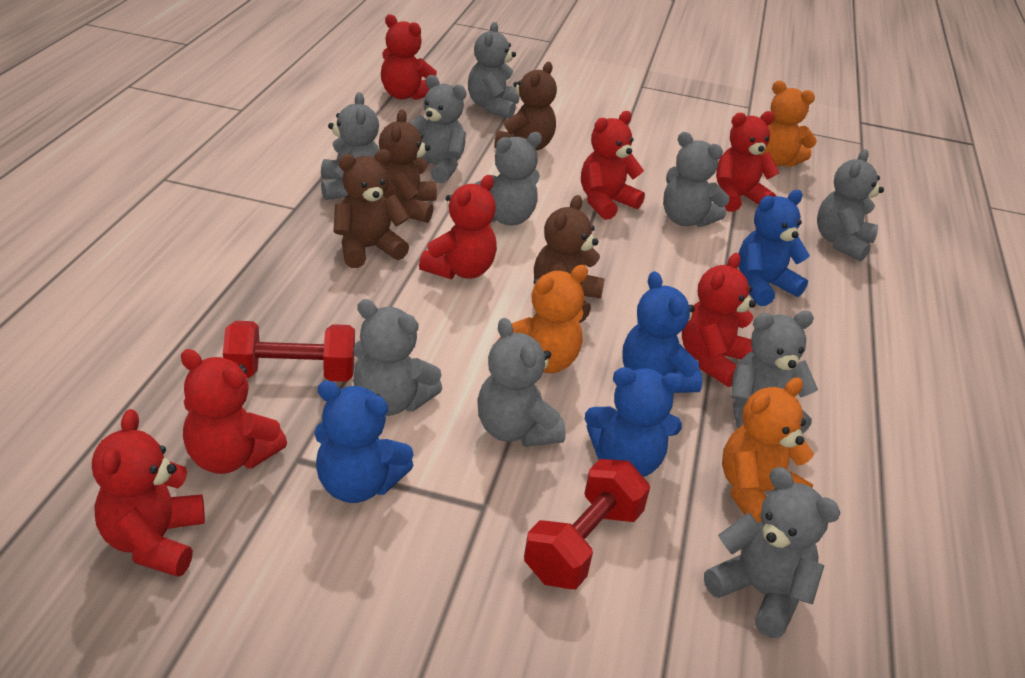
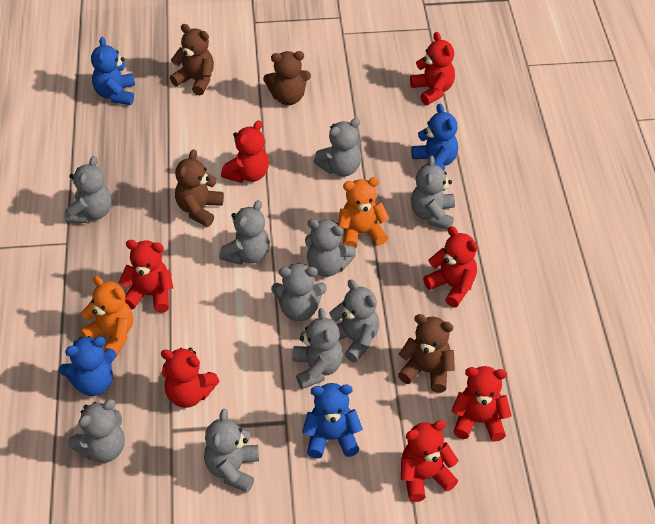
orange teddy bear: [499,265,588,373] [722,377,814,523] [760,81,817,167] = 3 -> [80,276,133,356] [338,177,390,249] = 2
red dumbbell: [223,321,355,382] [524,459,650,589] = 2 -> none = 0

